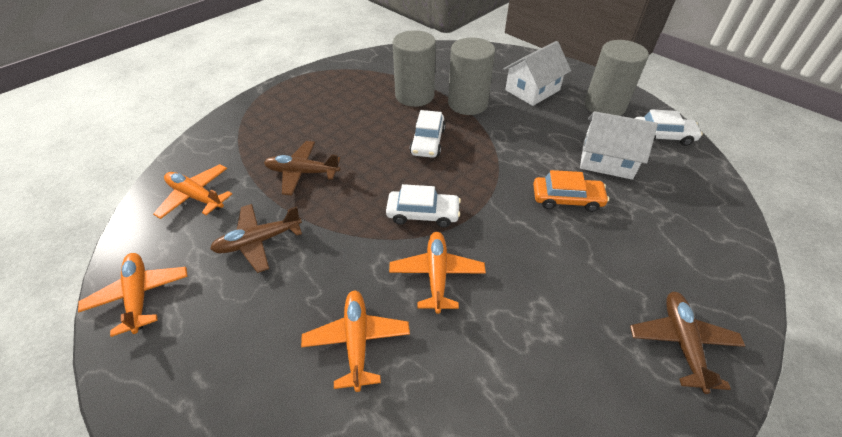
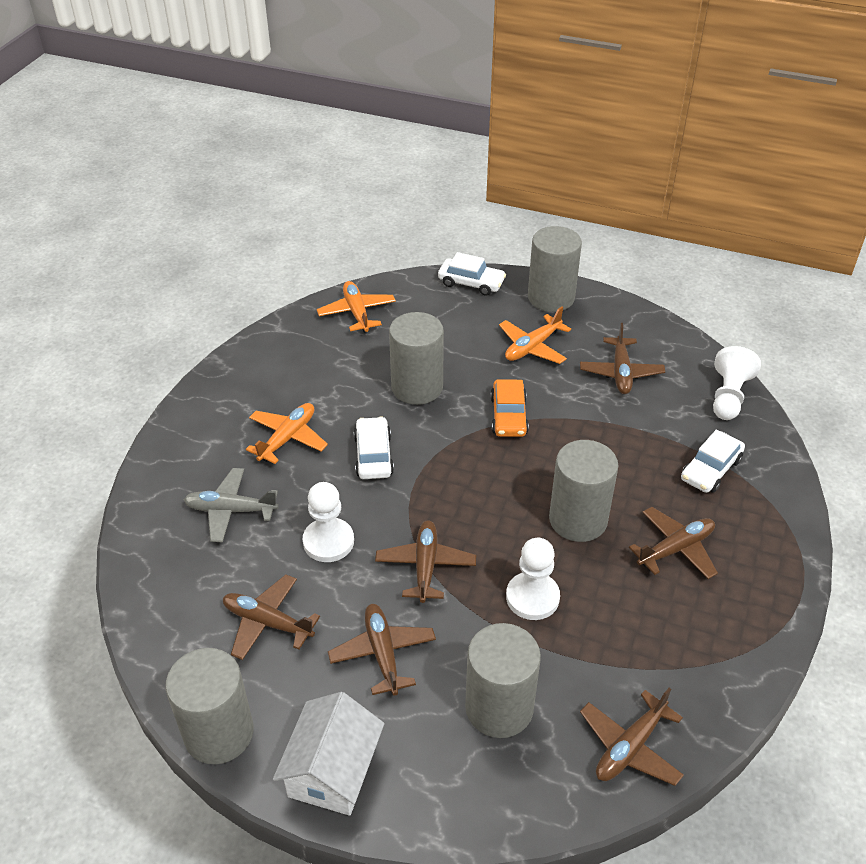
brown plane: [210,204,302,273] [264,141,341,195] [630,292,745,394] = 3 -> [223,574,320,660] [328,604,436,696] [375,520,476,603] [580,323,665,394] [580,688,684,786] [629,507,718,579] = 6
grey cylinder: [393,30,436,107] [448,37,495,115] [585,40,649,116] = 3 -> [165,648,254,764] [389,312,444,405] [465,623,541,738] [528,226,582,312] [549,440,619,542] = 5
grey plane: none = 0 -> [184,468,278,543] = 1
orange plane: [78,253,188,337] [153,164,232,219] [301,290,410,392] [389,232,486,314] = 4 -> [246,403,328,464] [317,281,396,333] [499,307,571,364] = 3
white house: [503,41,571,106] [580,111,658,180] = 2 -> [273,692,384,816] = 1
white pawn: none = 0 -> [303,482,354,562] [506,538,560,620] [713,346,761,420] = 3

